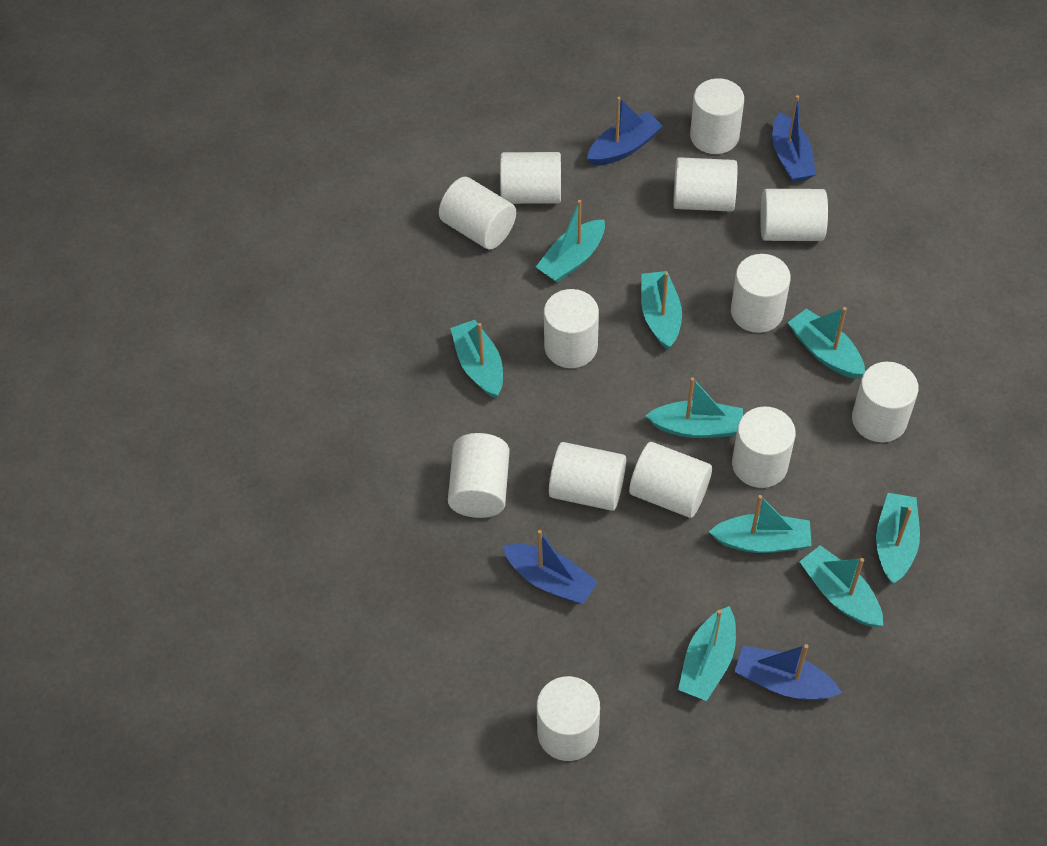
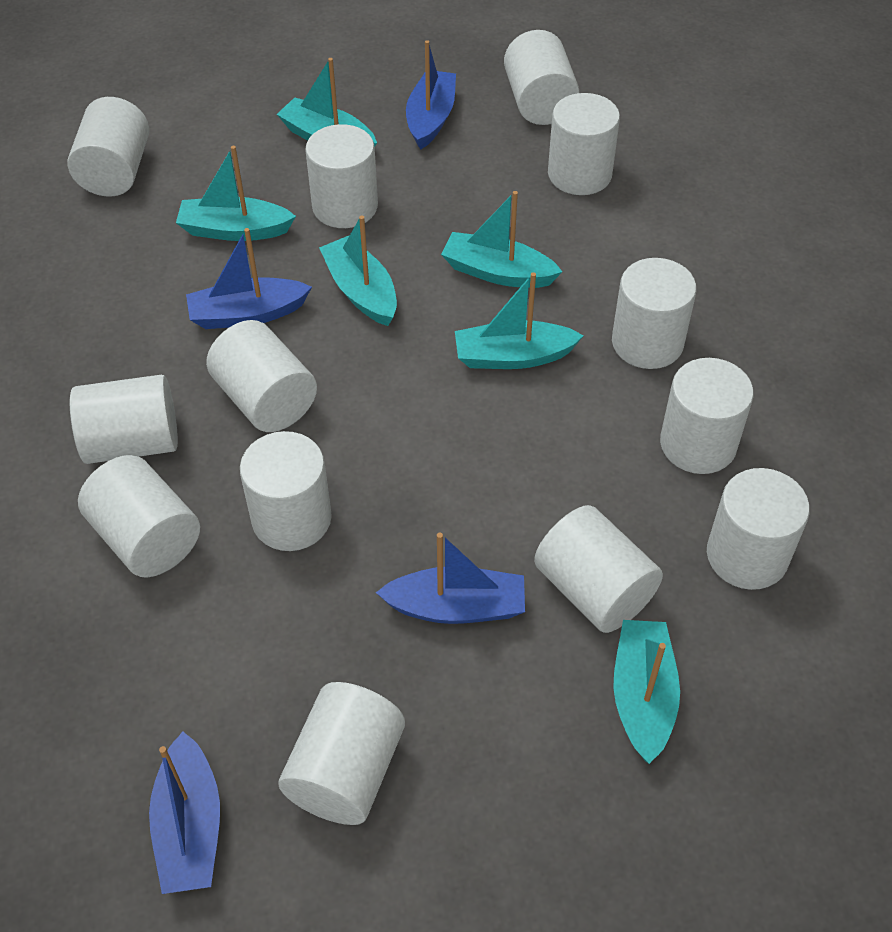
turquoise boat: [450,320,503,398] [536,200,605,283] [641,271,682,350] [645,377,743,438] [678,606,736,701] [709,495,812,553] [788,307,865,379] [799,545,883,627] [876,493,920,584] = 9 -> [176,146,296,241] [277,58,377,146] [319,216,397,326] [441,191,562,288] [455,272,584,369] [613,620,680,764] = 6

